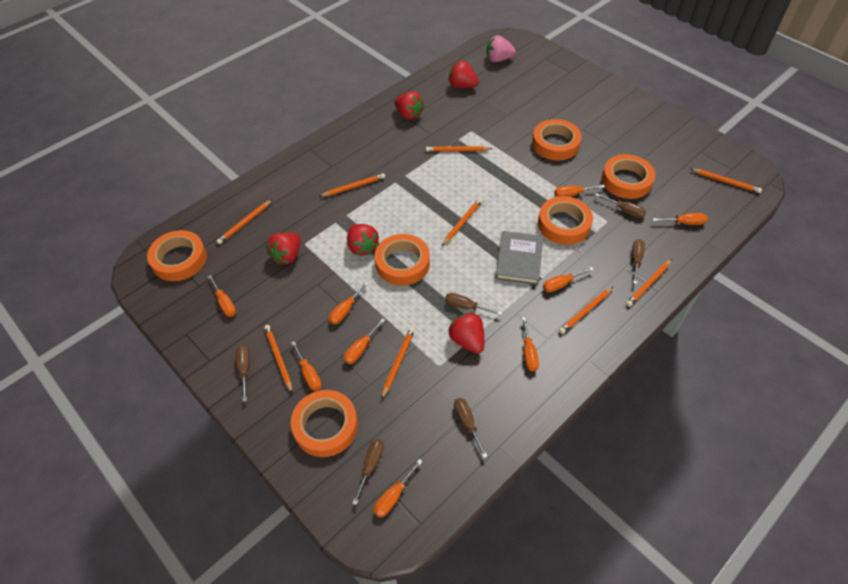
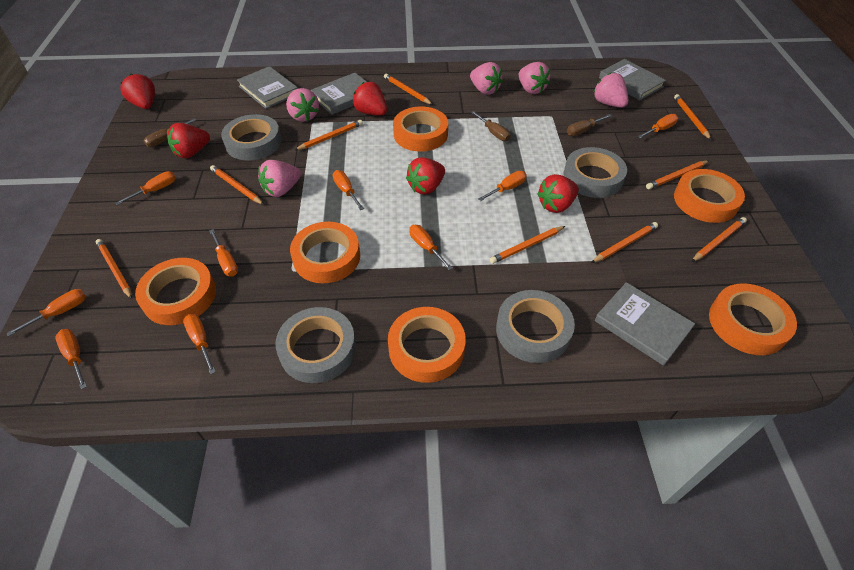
brown screwdriver: [236,345,250,402] [352,439,384,505] [445,293,502,315] [454,398,488,458] [595,193,647,218] [632,239,645,284] = 6 -> [144,118,196,147] [471,111,511,141] [567,114,612,136] = 3
grey book: [495,231,543,285] = 1 -> [237,66,298,109] [310,73,367,115] [595,282,695,366] [599,59,666,100] = 4
grey tape: none = 0 -> [221,114,282,160] [275,307,356,383] [496,290,575,363] [563,147,627,198] = 4
pink strawberry: [486,35,516,62] = 1 -> [258,160,301,197] [286,88,319,122] [470,62,503,95] [519,62,550,94] [593,73,629,108] = 5

